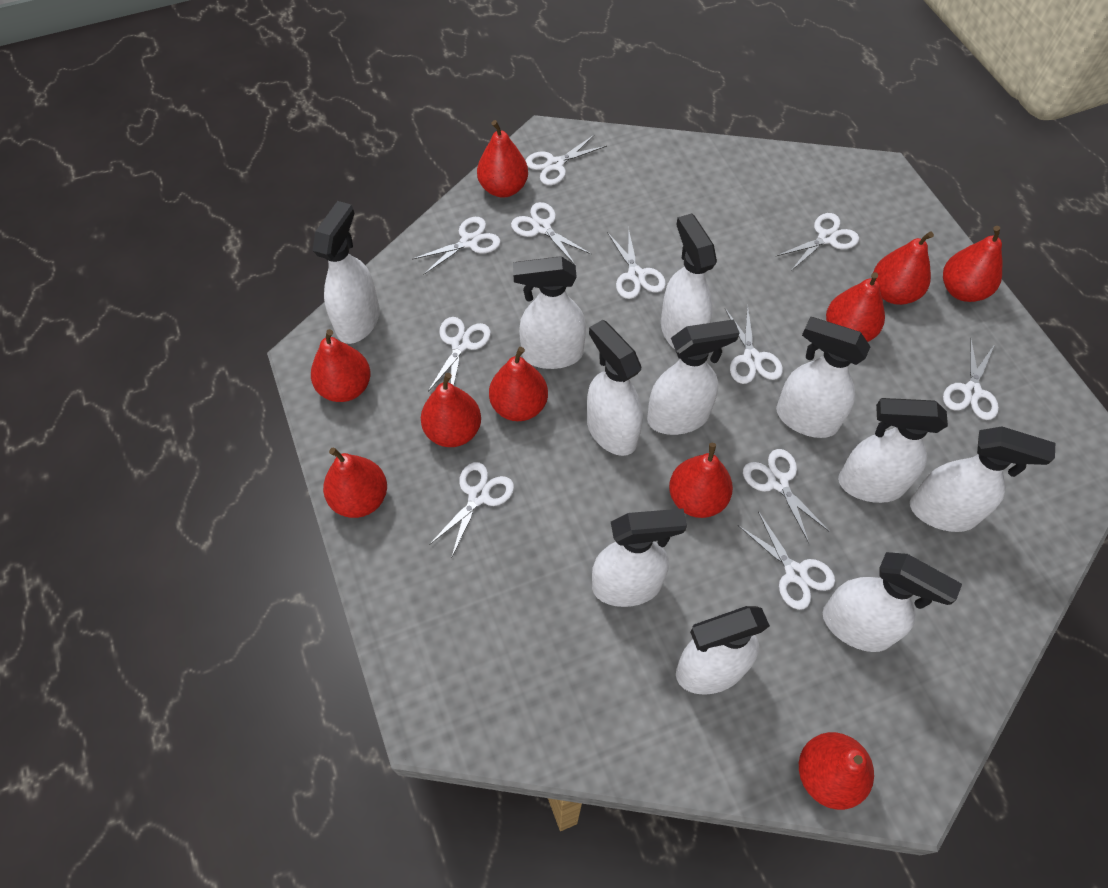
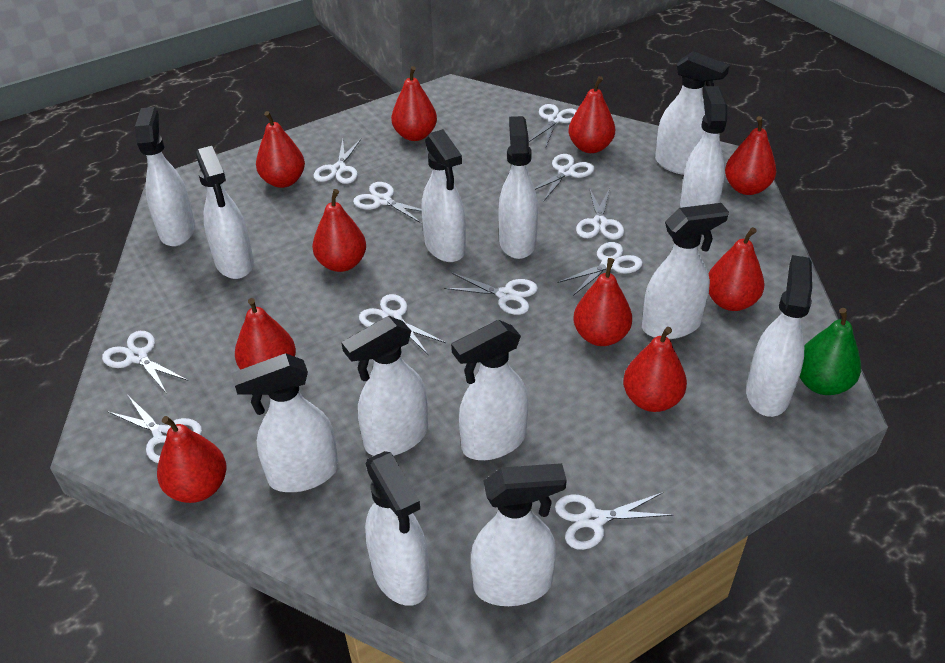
green pear: none = 0 -> [799,308,861,395] = 1
white spray bottle: [312,201,380,344] [513,256,586,369] [587,320,643,456] [592,509,687,607] [647,319,740,435] [661,213,717,349] [676,606,770,695] [776,317,871,438] [823,552,962,652] [838,398,948,503] [910,427,1055,532] = 11 -> [135,107,195,246] [196,146,254,279] [231,353,339,492] [341,316,428,456] [365,451,430,606] [422,129,466,262] [451,320,528,460] [471,463,567,606] [499,116,538,259] [642,203,729,339] [655,51,730,175] [680,86,727,208] [746,255,812,417] = 13

